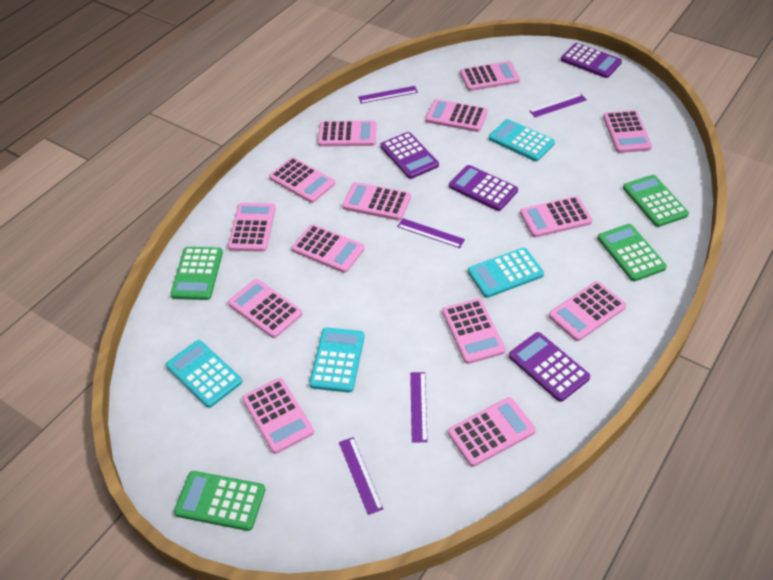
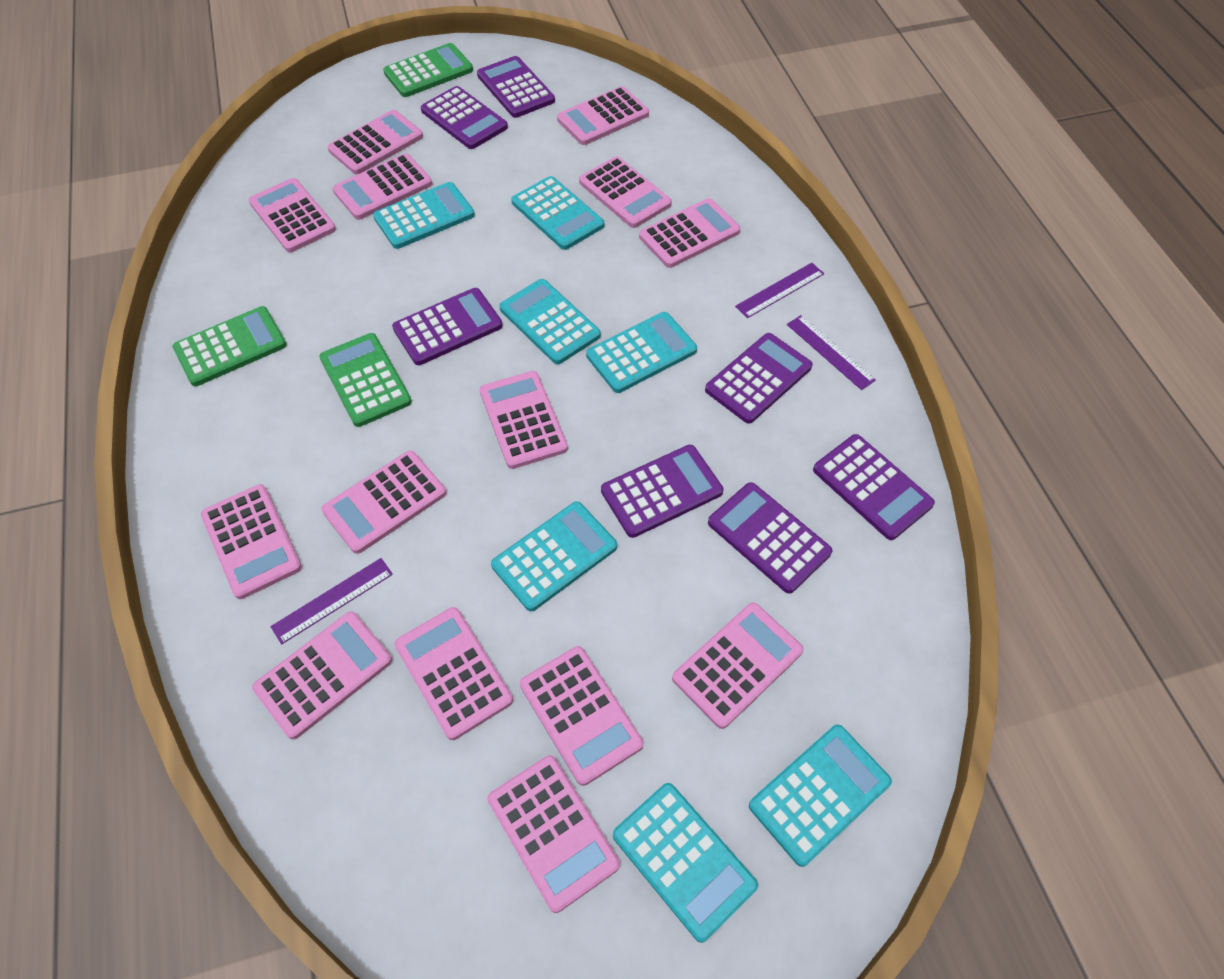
green calculator: [170,247,223,300] [174,471,265,531] [598,224,667,282] [623,175,689,227] = 4 -> [173,306,287,386] [319,333,412,427] [383,43,473,97] = 3
purple calculator: [380,132,439,179] [449,165,518,211] [509,332,590,402] [561,43,622,78] = 4 -> [392,288,503,365] [421,86,508,149] [477,56,555,118] [601,445,723,538] [705,333,813,423] [708,482,832,594] [813,434,935,540] = 7
purple ruler: [339,437,383,515] [358,86,418,104] [397,218,465,248] [410,372,428,443] [529,94,587,117] = 5 -> [270,558,393,644] [735,263,824,318] [787,315,876,390] = 3
turquoise calculator: [166,340,242,408] [309,328,365,393] [468,248,544,298] [489,119,555,161] = 4 -> [373,182,475,249] [491,502,617,611] [499,279,601,364] [511,176,604,250] [586,312,697,393] [613,783,758,943] [749,725,892,867] = 7

